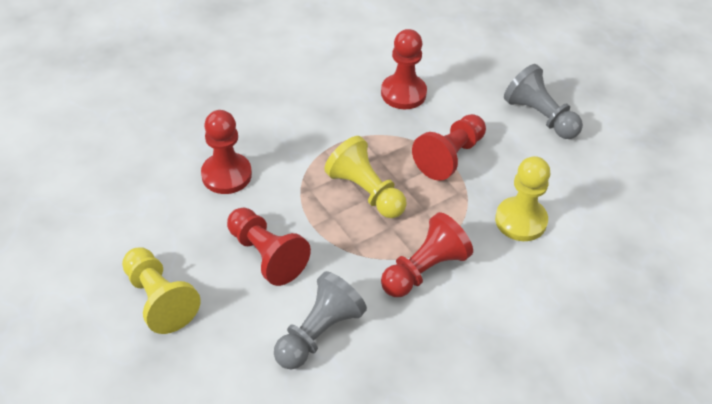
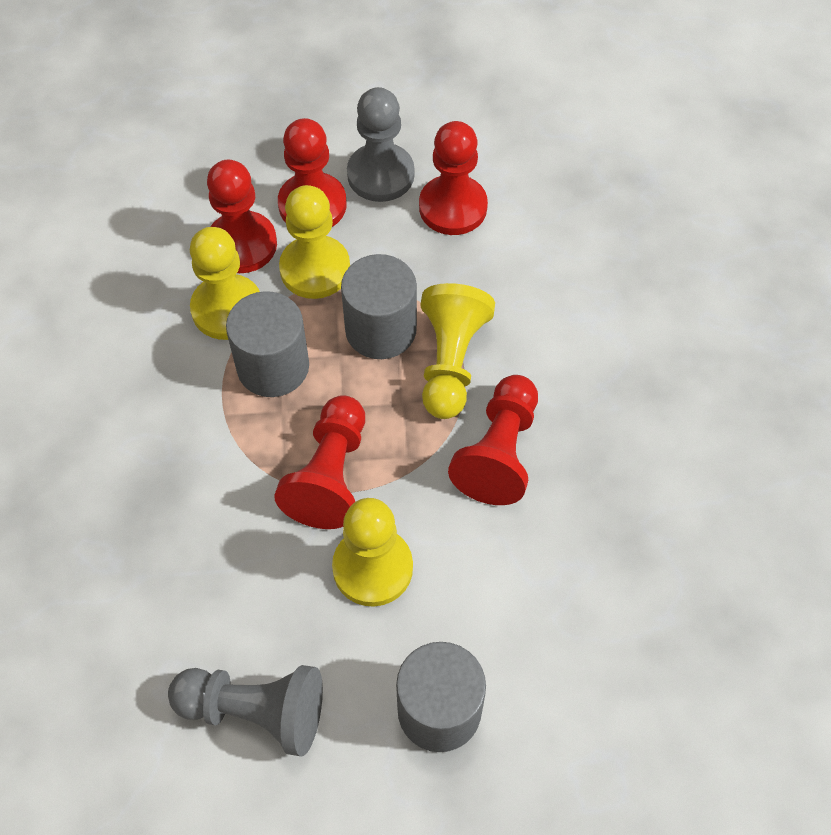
grey cylinder: none = 0 -> [226,291,309,397] [341,254,417,359] [396,642,486,752] = 3
yellow pawn: [122,247,200,334] [324,136,407,218] [495,156,550,241] = 3 -> [190,227,260,340] [279,185,350,299] [332,498,413,606] [421,283,495,419] = 4

